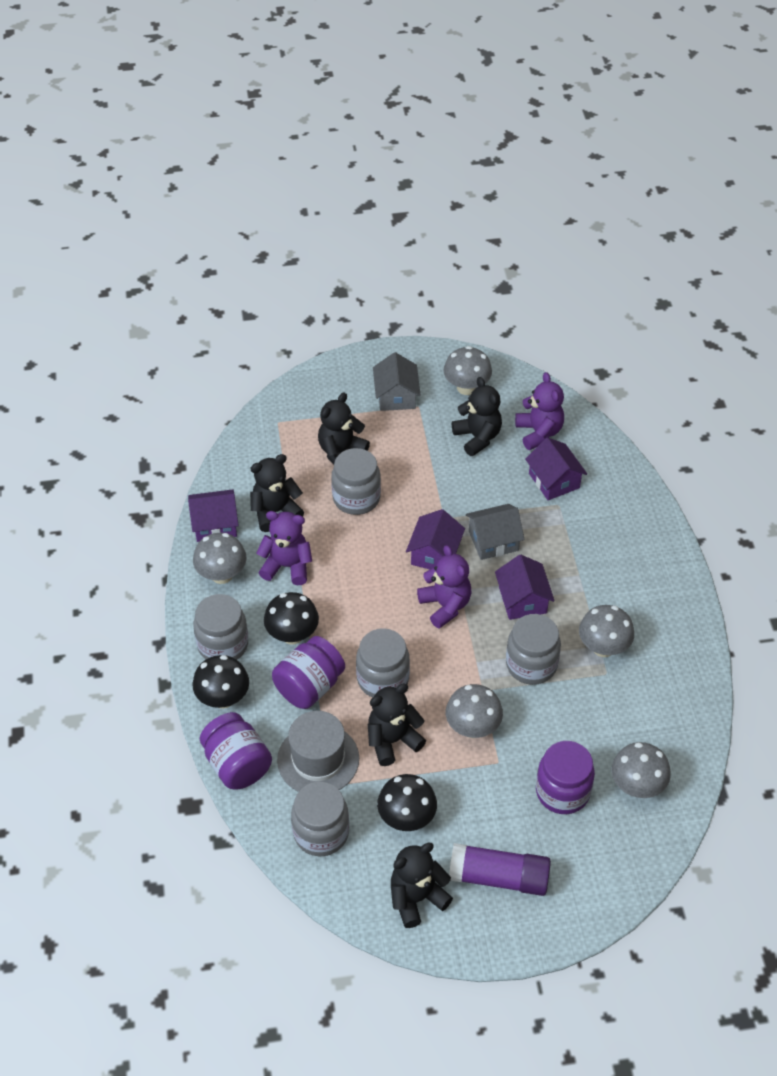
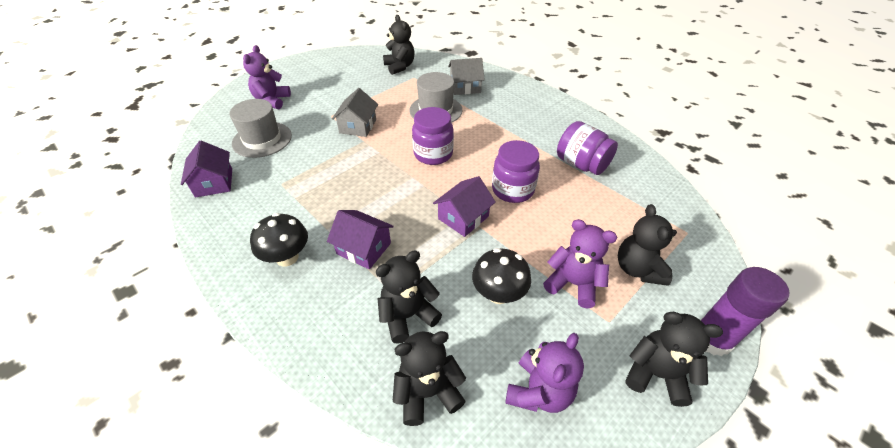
black mushroom: [193,655,249,709] [264,592,319,644] [377,774,437,831] = 3 -> [250,213,308,267] [472,248,531,304] = 2
grey hat: [277,711,359,792] = 1 -> [229,99,292,158] [410,72,463,123] = 2
grey jar: [194,594,248,660] [291,782,349,856] [331,448,381,515] [356,628,410,698] [506,614,561,685] = 5 -> none = 0
grey mushroom: [193,533,247,584] [443,346,492,395] [446,684,503,738] [579,605,634,657] [611,742,671,798] = 5 -> none = 0
purple house: [188,489,239,542] [406,509,465,569] [495,554,555,620] [525,438,587,500] = 4 -> [181,141,232,198] [327,210,394,269] [433,176,496,237] = 3

